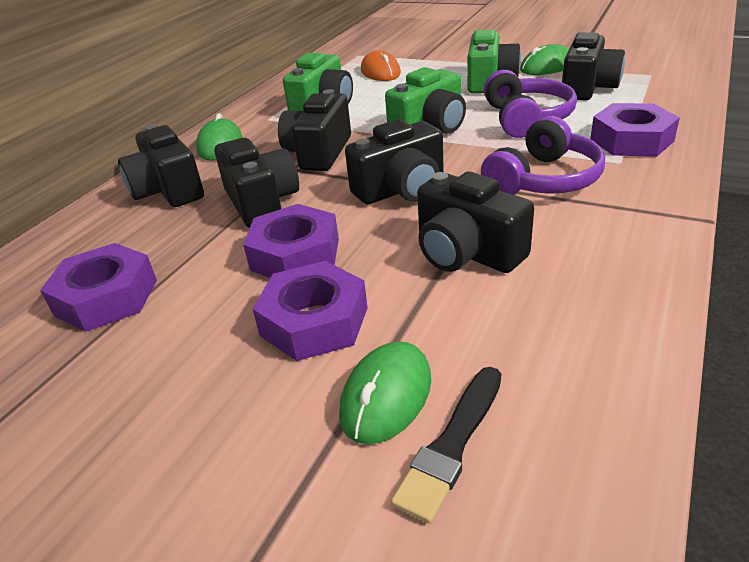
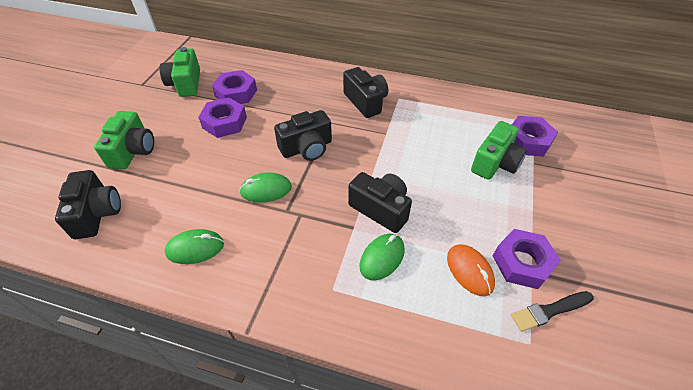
black camera: [118,124,204,207] [214,138,299,228] [278,89,351,171] [345,119,444,204] [417,172,534,273] [562,32,625,100] = 6 -> [55,170,121,239] [274,110,332,161] [343,67,388,118] [348,172,412,233] = 4
purple headphones: [481,116,605,195] [484,70,577,138] = 2 -> none = 0

